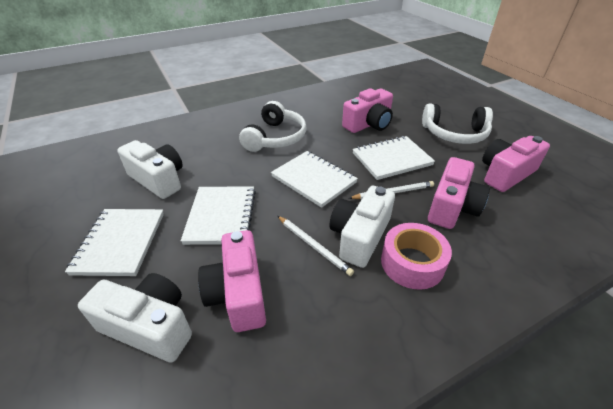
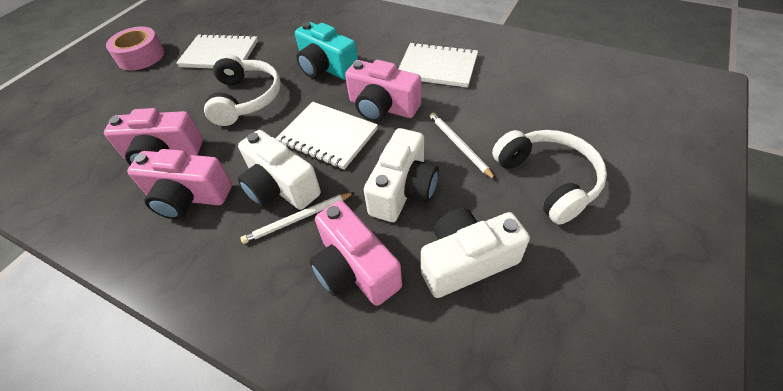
turquoise camera: none = 0 -> [295,22,358,80] = 1
white notebook: [65,209,164,276] [181,186,256,245] [271,151,358,208] [353,136,435,180] = 4 -> [176,33,258,69] [275,102,378,170] [398,42,478,88] = 3

